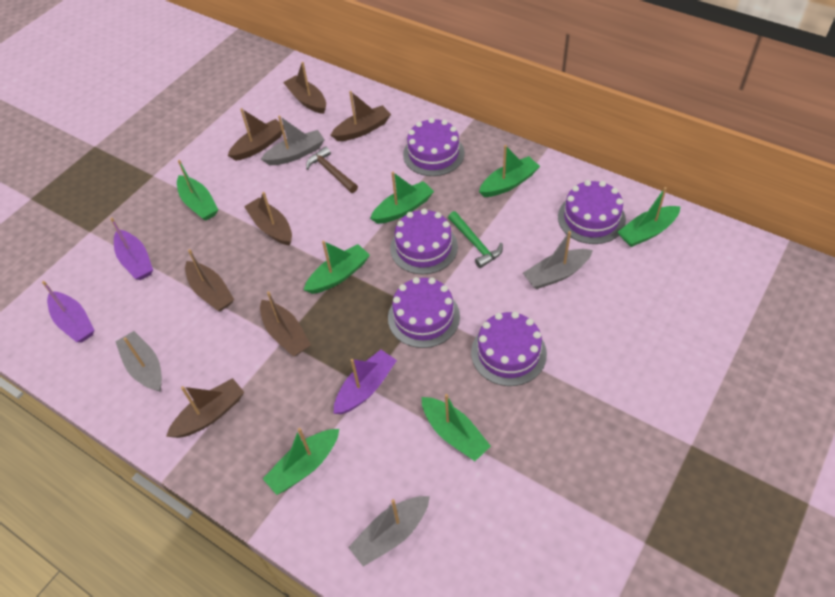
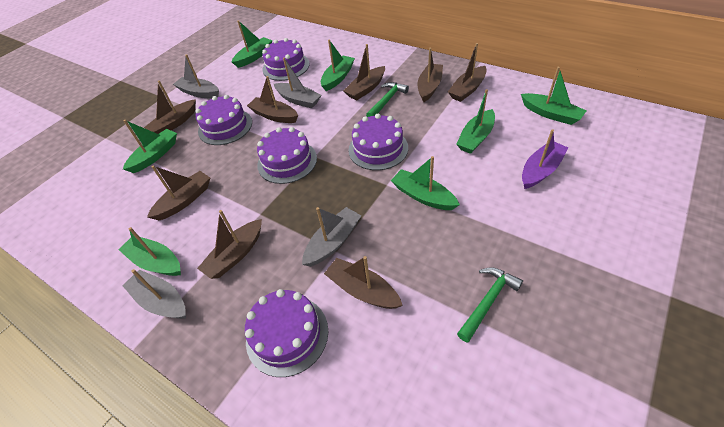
brown boat: [166,378,244,438] [185,249,234,312] [227,108,284,161] [244,192,292,246] [260,292,311,357] [283,62,326,114] [331,91,391,141] = 7 -> [144,81,196,134] [147,165,210,220] [197,210,262,279] [247,76,298,123] [324,256,403,309] [343,44,385,101] [418,48,443,102] [448,43,487,102] = 8
brown hammer: [306,146,358,193] = 1 -> none = 0
green hammer: [448,211,503,268] = 1 -> [366,82,409,117] [457,267,523,343] = 2
purple boat: [42,281,94,342] [110,218,153,280] [333,350,397,414] = 3 -> [522,129,568,189] = 1

